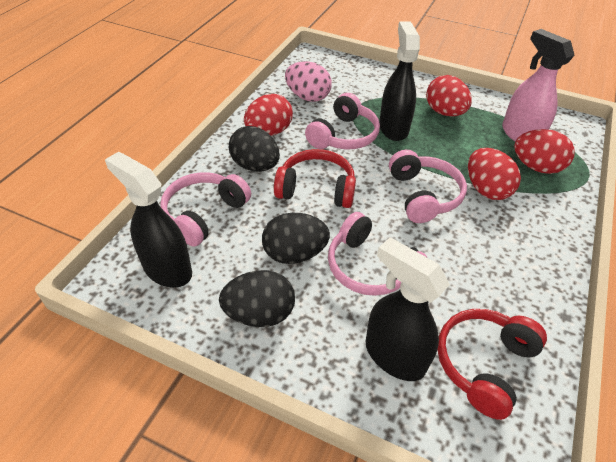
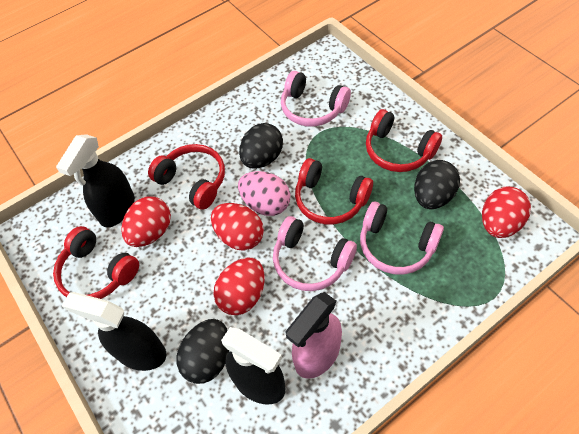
pink headphones: [160,172,251,247] [305,93,380,150] [328,212,428,296] [389,150,467,223] = 4 -> [273,216,357,291] [281,71,351,127] [360,202,444,275] = 3
red headphones: [274,149,356,208] [437,309,547,420] = 2 -> [53,226,139,299] [148,144,225,210] [295,158,373,224] [366,109,442,172] = 4

